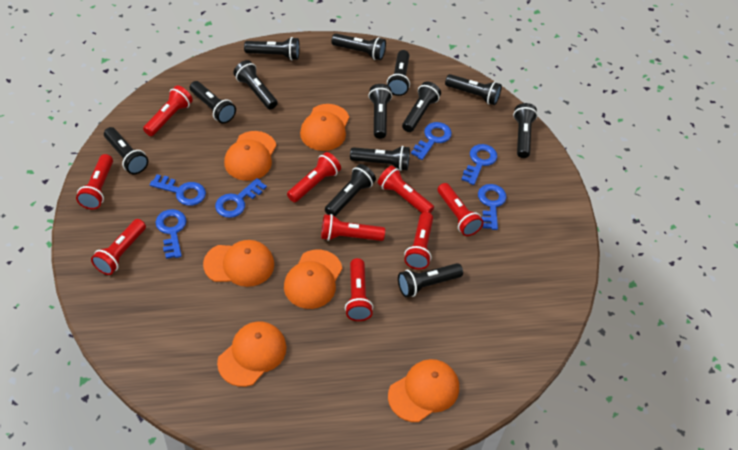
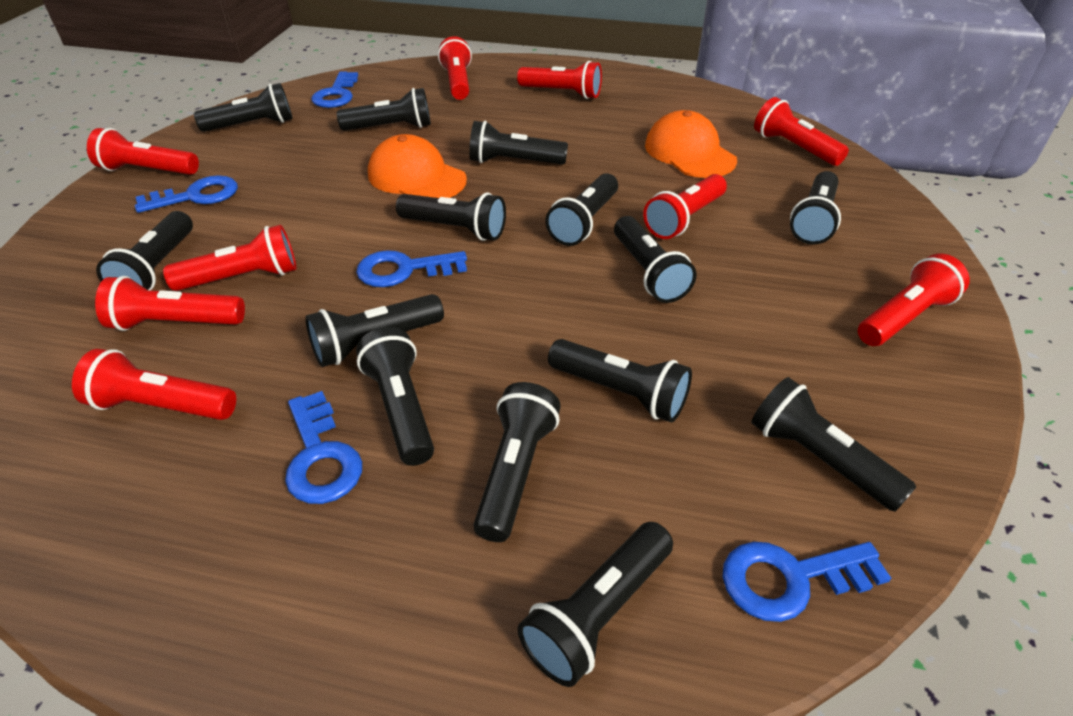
black flashlight: [104,127,148,174] [190,81,236,124] [233,60,278,110] [244,37,300,60] [325,164,376,216] [331,34,386,60] [350,146,410,171] [368,84,392,139] [387,50,410,96] [398,263,463,297] [402,82,441,132] [445,74,502,105] [513,103,538,158] = 13 -> [96,211,193,291] [194,83,293,132] [305,294,444,367] [337,88,431,131] [356,327,434,466] [396,192,506,241] [469,120,568,164] [473,382,561,542] [518,522,673,687] [545,173,618,246] [548,339,692,422] [614,216,696,303] [752,377,916,512] [790,171,841,245] = 14
blue key: [149,174,206,206] [155,209,186,259] [215,178,267,218] [411,122,452,160] [461,144,497,185] [478,184,507,230] = 6 -> [135,175,238,213] [285,391,362,504] [311,71,358,108] [356,250,467,287] [723,542,891,622] = 5
orange cap: [203,240,274,287] [217,321,286,387] [224,131,276,181] [284,250,342,309] [300,104,349,151] [388,359,459,422] = 6 -> [368,134,467,198] [645,110,737,178] = 2

